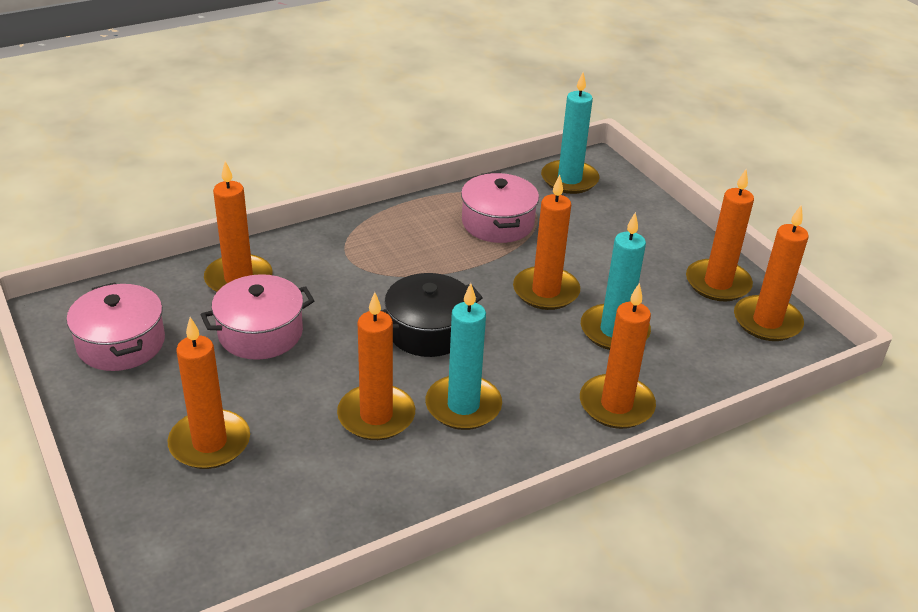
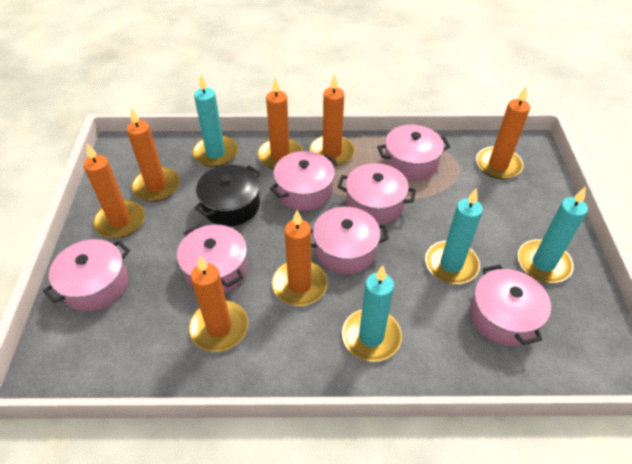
pink pot: [66,282,165,371] [200,274,315,360] [461,173,539,243] = 3 -> [43,239,130,312] [177,224,248,293] [270,151,337,211] [311,207,389,274] [338,163,416,225] [377,125,450,181] [470,265,551,346] = 7
turquoise candle: [425,283,502,430] [541,72,599,194] [581,212,651,350] = 3 -> [192,75,238,167] [342,266,402,362] [425,188,483,284] [518,187,588,283] = 4

